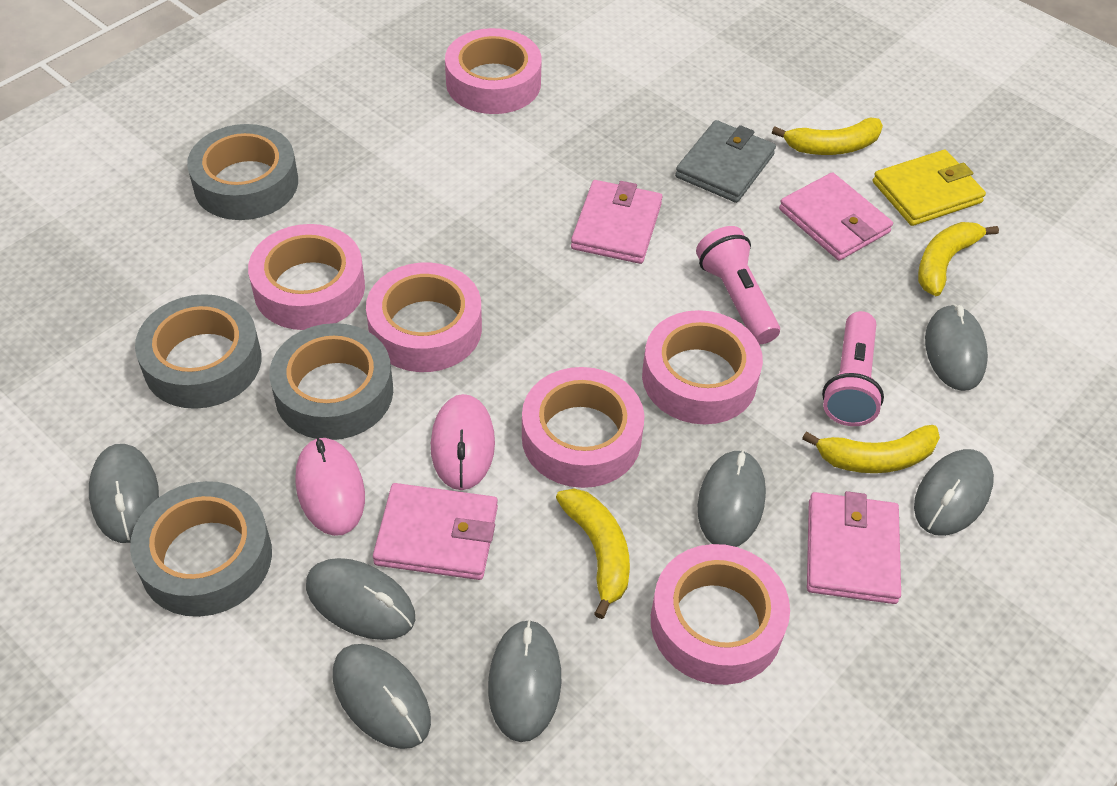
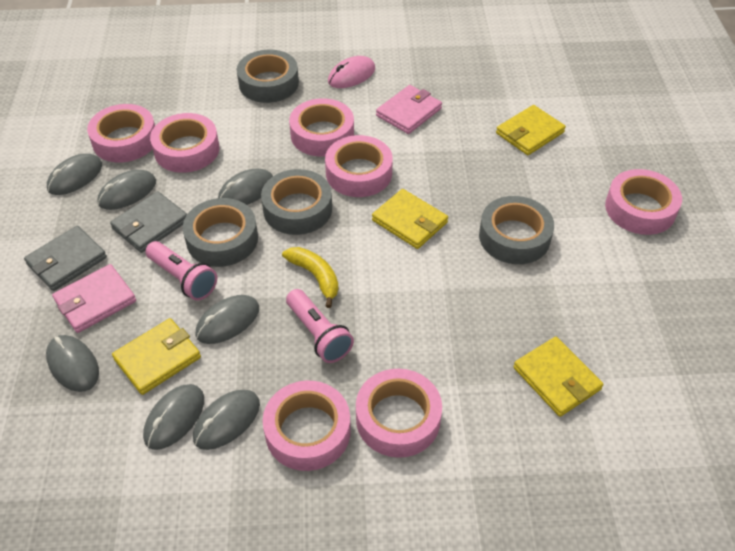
grey wallet: [675,120,776,203] = 1 -> [24,226,107,291] [110,191,187,253] = 2
pink mouse: [295,437,365,536] [431,394,495,490] = 2 -> [328,56,375,88] = 1
pink tape: [248,224,365,330] [366,262,482,372] [445,28,542,114] [522,367,644,488] [642,310,763,424] [651,544,790,685] = 6 -> [87,104,155,163] [150,113,220,173] [263,381,351,471] [289,98,354,157] [325,135,393,197] [356,369,442,458] [605,169,682,235] = 7
pink wallet: [373,483,498,580] [571,180,662,264] [779,172,893,261] [807,491,901,604] = 4 -> [52,264,136,333] [376,85,442,134] = 2
yellow banana: [556,489,630,619] [772,118,883,155] [802,425,940,473] [918,222,999,296] = 4 -> [282,247,338,308] = 1
yellow wallet: [873,150,986,226] = 1 -> [112,318,201,395] [372,189,448,249] [496,105,566,155] [513,337,603,417] = 4

